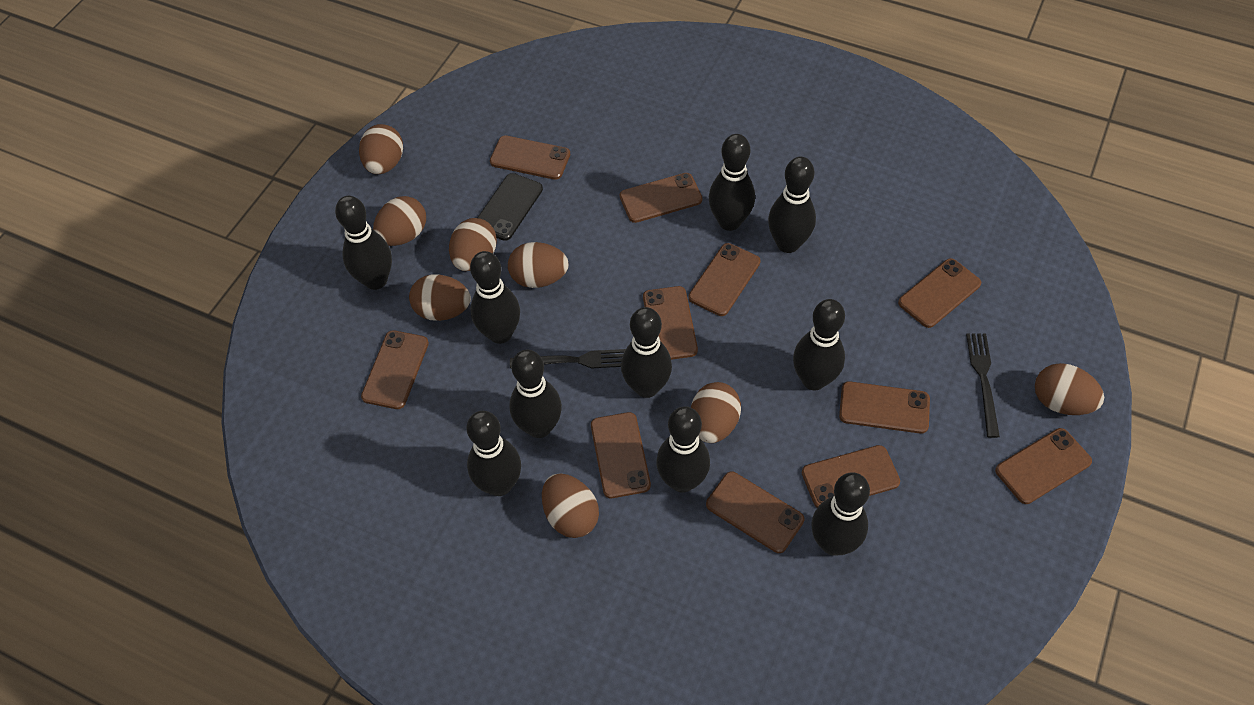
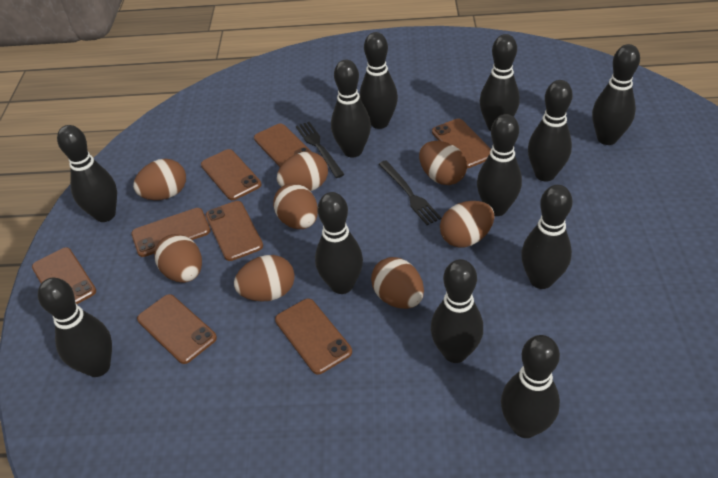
black bowling pin: [335,196,392,290] [467,411,521,496] [470,251,520,344] [510,350,562,438] [621,307,672,398] [656,406,710,493] [709,134,755,231] [768,157,816,253] [793,299,845,390] [811,472,870,556] = 10 -> [38,278,112,377] [57,125,117,222] [315,192,363,294] [331,60,371,158] [359,32,398,129] [431,259,483,363] [477,114,522,216] [479,34,520,131] [501,335,560,438] [521,185,572,289] [528,80,573,182] [592,44,640,145] = 12
black phone: [477,173,543,241] = 1 -> none = 0
brown phone: [361,330,429,409] [490,136,570,180] [591,412,651,498] [619,173,703,223] [643,286,698,360] [689,243,760,316] [706,472,804,553] [802,445,900,508] [839,381,930,434] [898,258,981,328] [995,428,1092,504] = 11 -> [32,247,96,304] [131,208,210,257] [137,294,217,364] [201,149,261,200] [206,201,263,261] [254,123,312,167] [275,298,352,374] [432,119,491,168] = 8

